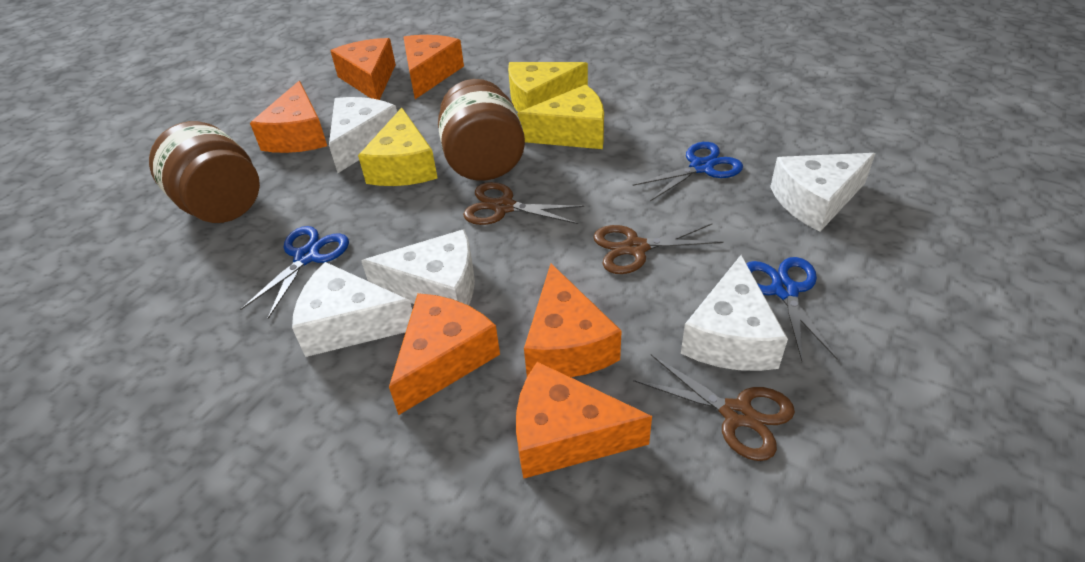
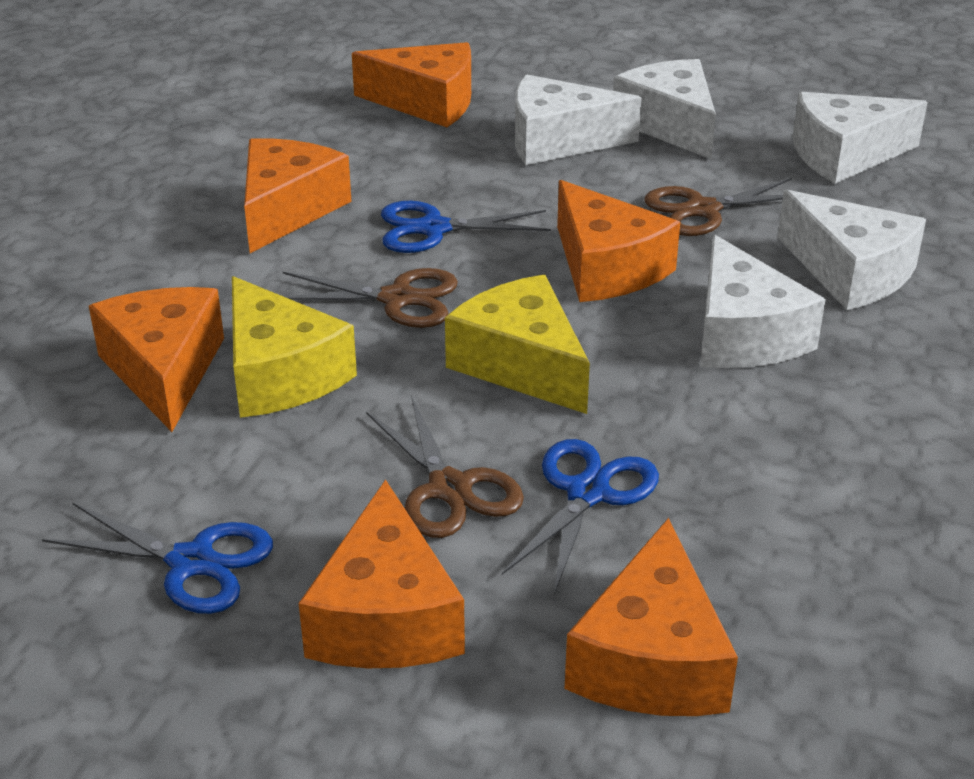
brown jar: [149,121,260,223] [438,79,525,181] = 2 -> none = 0
yellow cheese: [358,108,438,186] [508,62,588,112] [517,84,604,149] = 3 -> [232,276,357,418] [445,275,590,414] = 2

